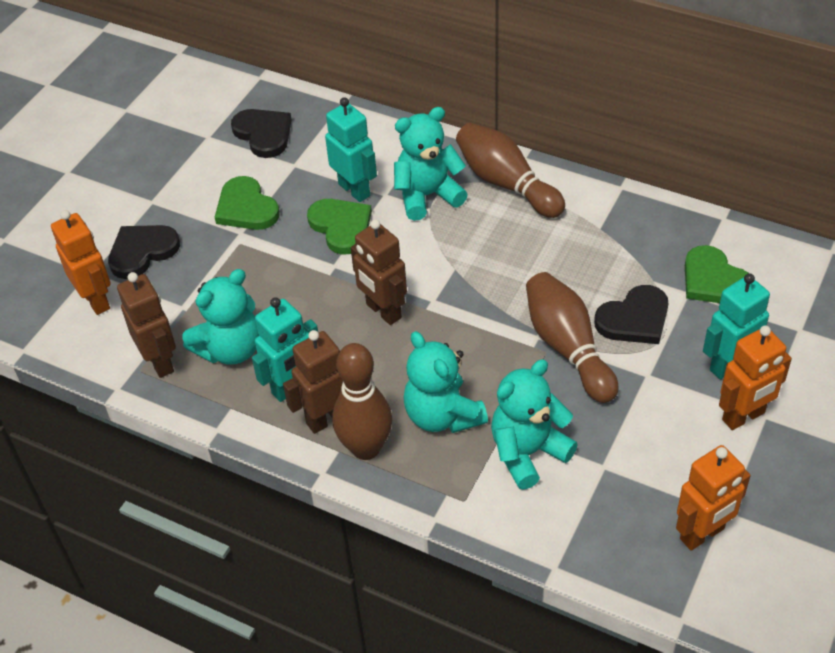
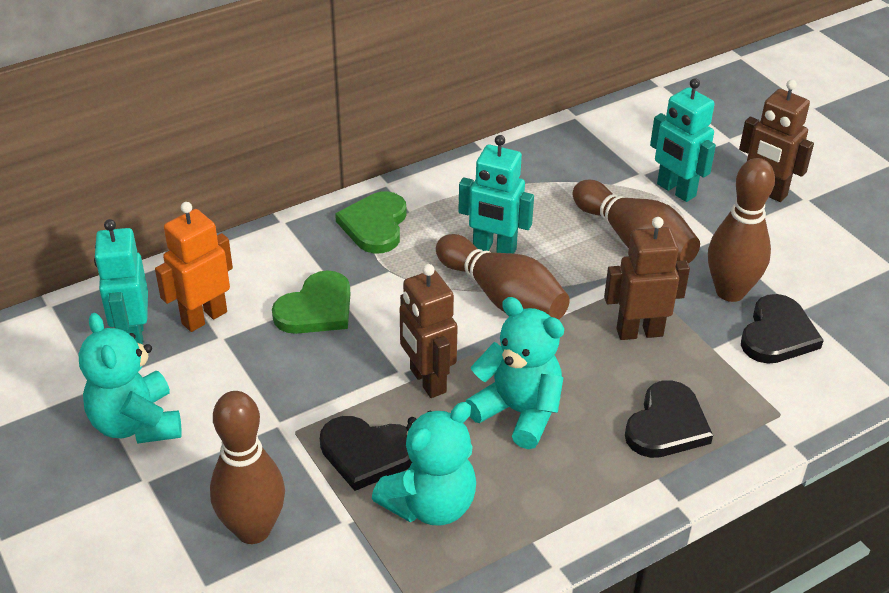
brown bowling pin: [332,343,392,460] [456,123,565,218] [526,272,619,403] = 3 -> [210,391,285,544] [436,234,570,320] [573,180,700,263] [708,158,775,302] = 4
green heart: [215,176,280,230] [307,199,372,255] [685,245,748,303] = 3 -> [272,270,350,334] [335,191,406,253] = 2
orange robot: [51,210,111,315] [676,445,751,551] [719,325,792,430] = 3 -> [155,202,233,332] = 1
turquoise teddy bear: [182,269,260,364] [394,107,468,221] [403,331,488,433] [491,360,578,490] = 4 -> [79,313,182,444] [372,402,476,525] [465,297,564,449] = 3

